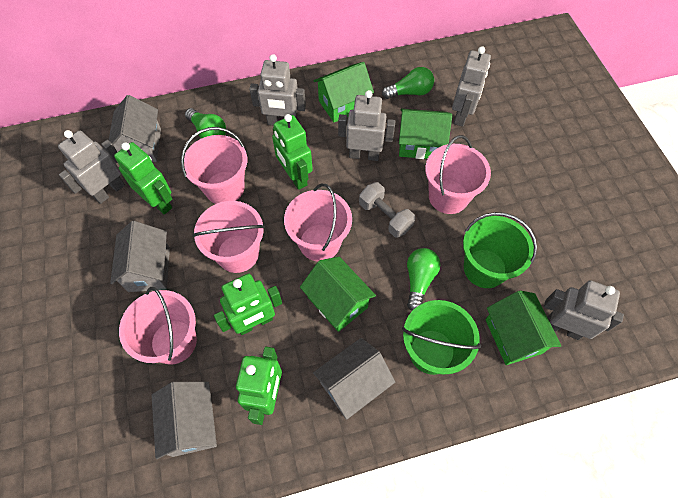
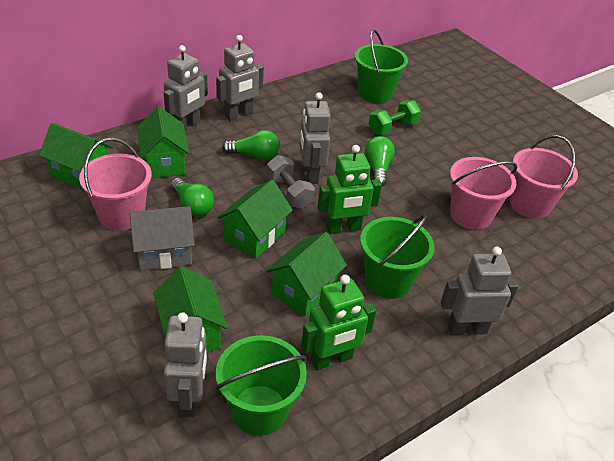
green bucket: [402,300,481,375] [463,212,537,288] = 2 -> [216,335,307,436] [355,29,408,103] [360,215,435,299] = 3
green dumbbell: none = 0 -> [369,100,421,135] = 1
green house: [300,257,376,332] [314,62,374,122] [399,109,452,159] [485,291,562,365] = 4 -> [39,123,113,190] [137,107,190,178] [153,266,228,352] [217,180,293,259] [266,232,347,316] = 5
green robot: [114,142,172,215] [214,274,282,335] [236,347,282,425] [272,114,313,190] = 4 -> [301,275,376,370] [318,145,382,234] = 2
grey house: [109,95,161,162] [110,221,170,292] [151,382,217,459] [313,338,395,420] = 4 -> [129,206,195,271] = 1
pink bucket: [119,287,197,364] [181,127,247,204] [192,201,265,273] [284,184,352,261] [425,135,491,214] = 5 -> [79,138,152,231] [450,157,518,230] [510,135,578,219] = 3

